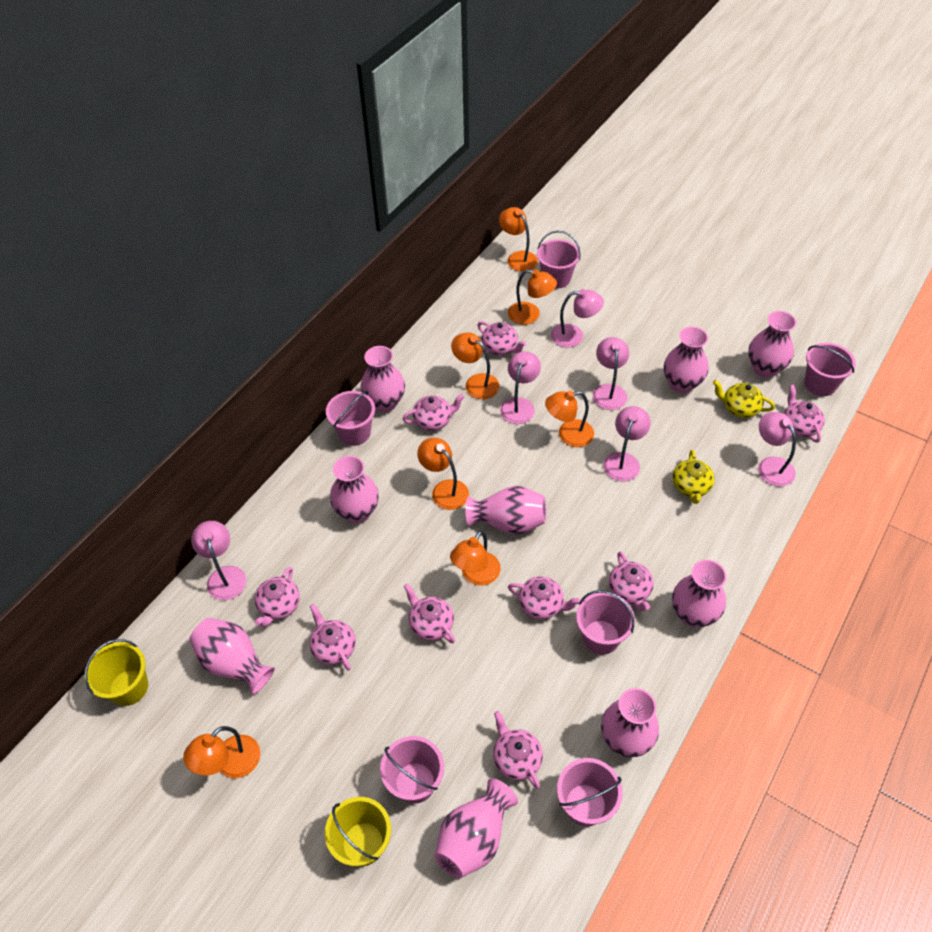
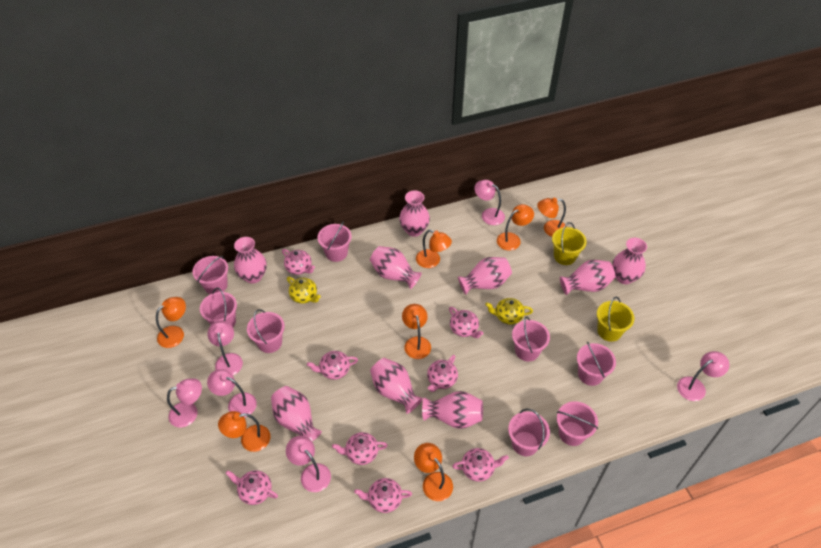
pink bucket: [326,391,375,446] [380,736,444,804] [537,231,581,289] [557,758,623,826] [576,590,635,655] [804,343,856,396] = 6 -> [192,256,228,294] [200,288,237,327] [247,309,285,353] [318,221,352,262] [508,409,550,456] [512,317,550,361] [557,401,598,446] [577,342,616,386] = 8
pink teapot: [255,567,300,627] [309,604,356,671] [403,394,464,431] [404,584,455,643] [477,321,526,355] [493,711,543,789] [508,576,581,619] [609,551,654,611] [784,385,825,443] = 9 -> [225,470,278,505] [282,249,315,275] [307,351,358,380] [332,432,388,465] [354,478,412,513] [427,355,458,392] [449,307,484,338] [452,448,509,482] = 8

